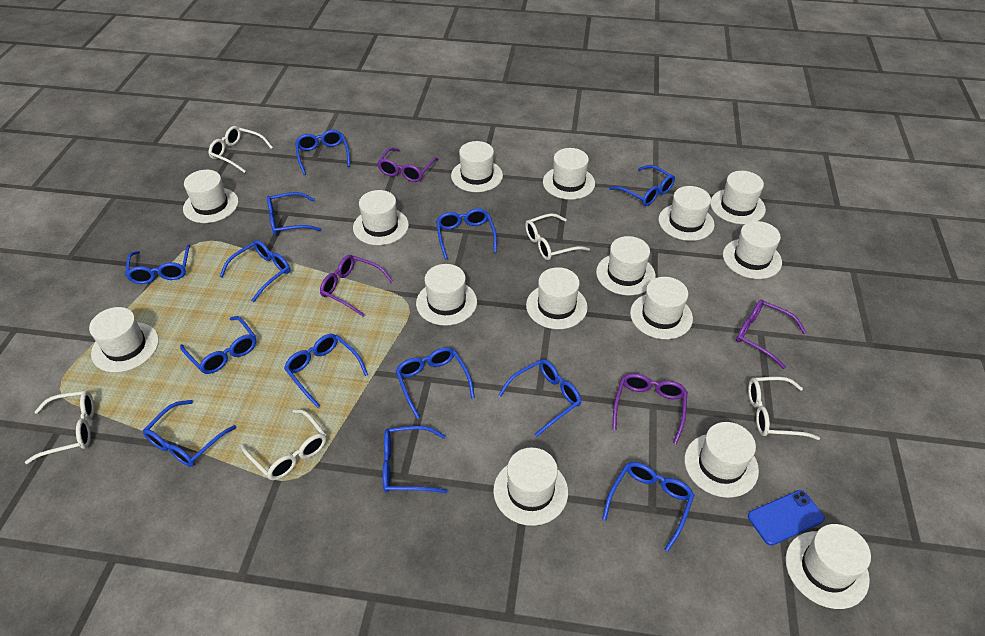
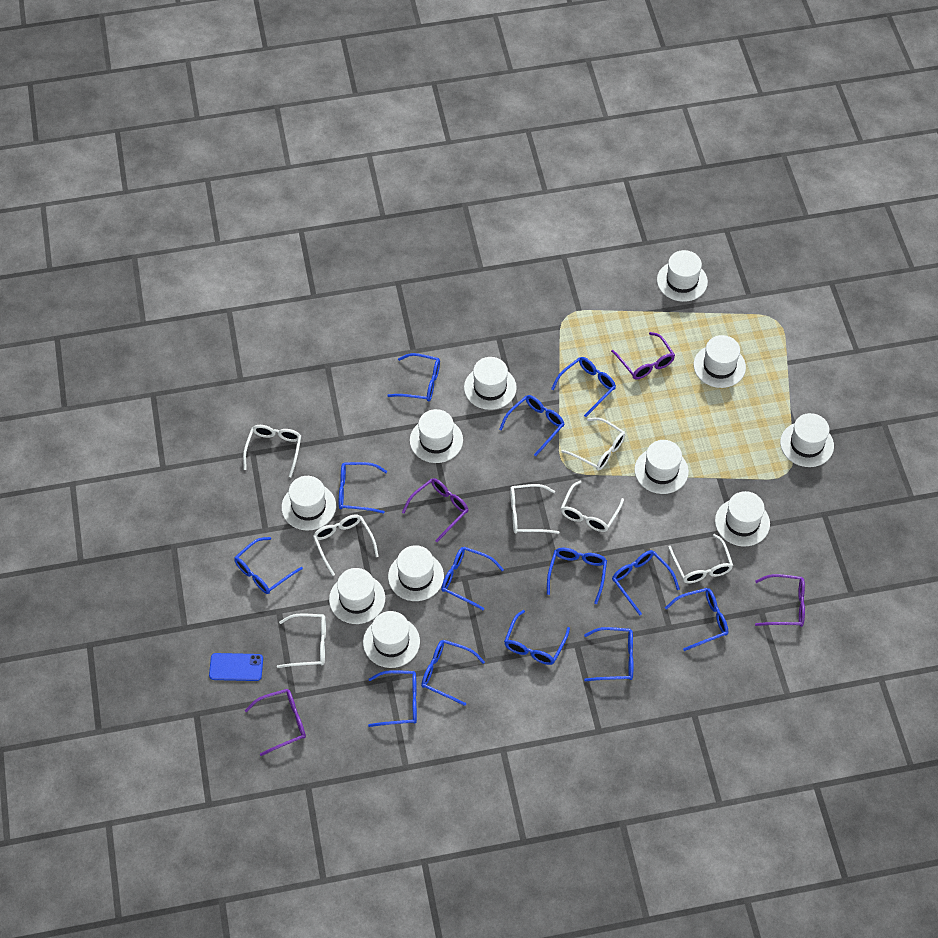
white glasses: [25,390,94,464] [208,126,273,173] [241,409,327,480] [525,213,590,260] [748,377,820,440] = 5 -> [243,425,301,477] [277,613,326,668] [313,514,379,576] [510,484,560,534] [561,481,624,532] [562,417,625,471] [668,534,733,583] = 7
white hat: [89,307,159,372] [183,170,239,223] [353,190,409,245] [416,264,477,326] [451,141,503,192] [493,448,568,526] [526,267,588,329] [543,148,595,200] [596,236,656,295] [630,277,693,339] [658,186,714,241] [684,422,759,498] [710,171,766,224] [723,221,782,279] [786,524,871,609] = 15 -> [281,476,336,531] [329,568,385,624] [363,611,420,668] [388,545,444,601] [410,409,463,463] [464,357,517,410] [634,440,689,494] [657,250,708,302] [694,335,746,388] [715,491,770,546] [780,413,834,467] = 11

